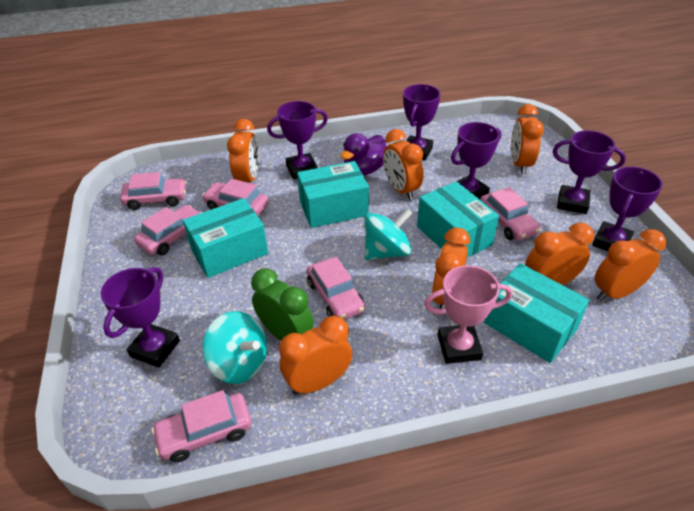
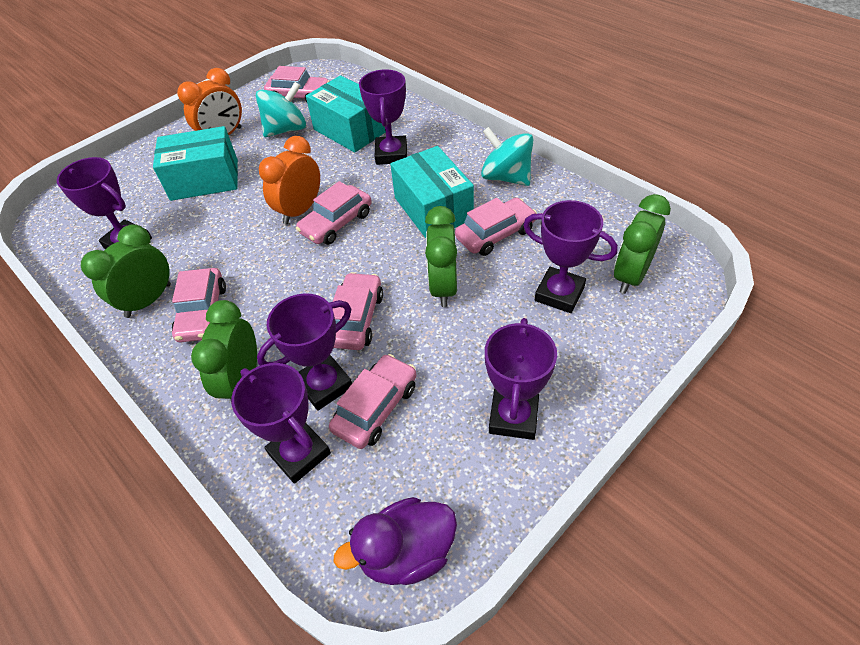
green clock: [251,269,314,340] = 1 -> [81,224,171,318] [191,300,257,399] [425,206,457,307] [614,194,671,294] = 4
orange clock: [227,119,259,182] [279,316,353,395] [383,129,424,200] [431,228,470,309] [511,104,544,174] [525,223,594,285] [594,229,666,301] = 7 -> [177,68,242,135] [259,136,320,225] = 2
pink trophy: [424,265,512,364] = 1 -> none = 0
turquoise box: [183,198,268,278] [297,161,369,228] [417,181,499,257] [484,263,589,363] = 4 -> [153,126,238,201] [306,75,386,153] [390,146,474,238] = 3

